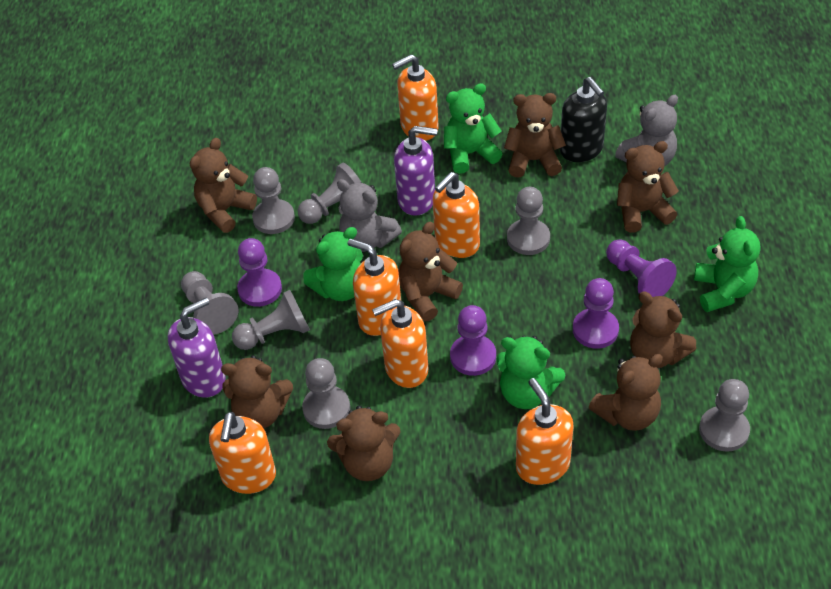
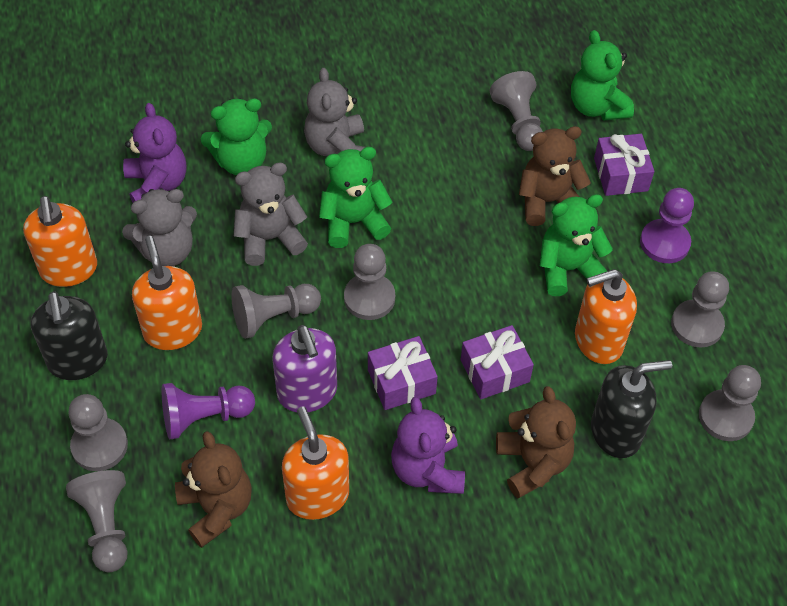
black soap dispenser: [560,77,607,162] = 1 -> [31,291,108,380] [591,360,672,458] = 2
brown teddy bear: [190,138,257,233] [221,355,293,429] [327,406,401,481] [398,222,463,321] [504,93,566,178] [589,354,663,431] [617,141,679,233] [630,292,696,368] = 8 -> [175,431,252,548] [496,386,576,498] [519,126,591,226] = 3
grey teddy bear: [337,179,402,252] [615,95,678,166] = 2 -> [122,188,197,266] [234,162,308,266] [304,68,365,156] = 3
orange soap dispenser: [209,412,276,494] [347,239,401,336] [372,299,428,388] [392,54,439,141] [433,172,480,258] [516,378,574,485] = 6 -> [23,196,97,287] [132,236,202,350] [282,406,349,520] [575,269,637,364] = 4
purple gift: none = 0 -> [368,336,438,410] [461,325,534,399] [594,134,654,196] = 3
purple pawn: [237,238,282,307] [450,305,496,376] [573,278,619,348] [606,239,677,297] = 4 -> [162,383,255,440] [640,188,694,263] = 2
purple soap dispenser: [168,298,226,398] [394,126,438,216] = 2 -> [272,325,337,412] = 1
purple teddy bear: none = 0 -> [123,103,186,203] [391,397,465,494] = 2

